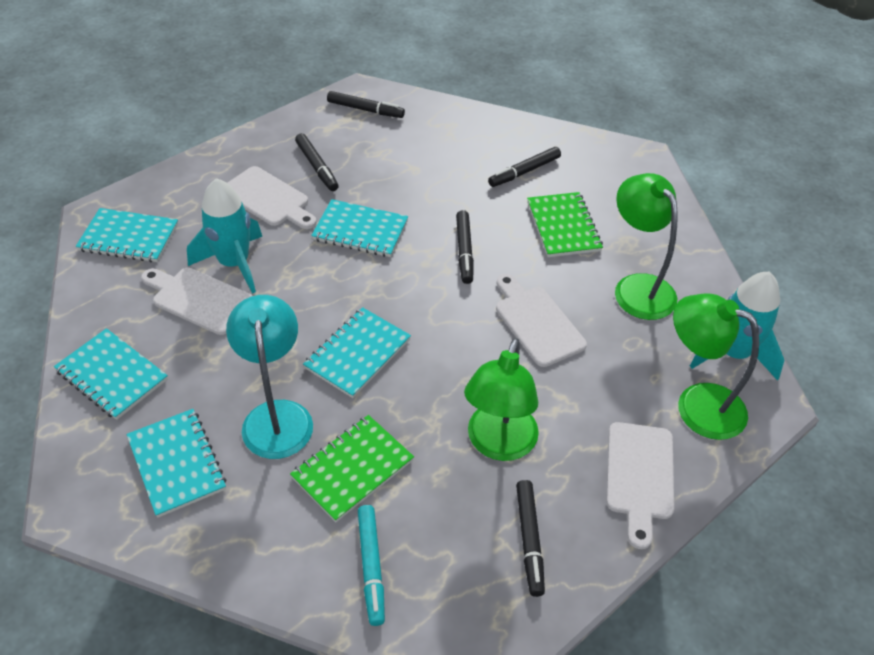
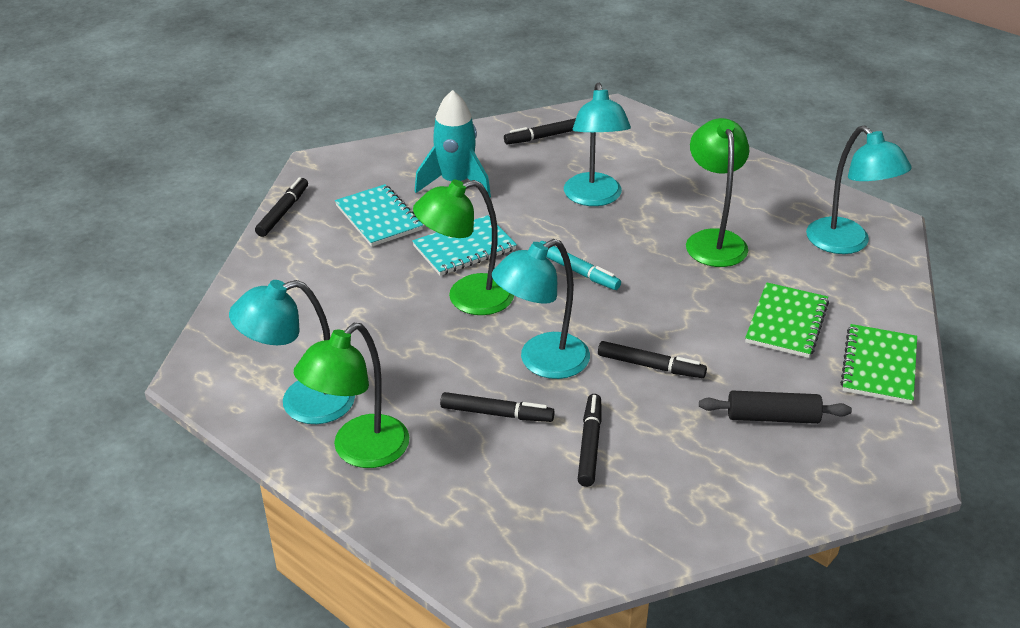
black rolling pin: none = 0 -> [699,390,852,424] = 1
turquoise lamp: [226,295,313,459] = 1 -> [229,280,355,424] [492,239,590,379] [564,82,631,206] [806,126,912,254] = 4
turquoise notebook: [54,328,168,420] [76,208,178,262] [126,409,226,518] [303,307,411,398] [311,199,408,257] = 5 -> [335,184,423,247] [412,215,517,276] = 2
turquoise rocket: [187,178,262,294] [690,272,784,381] = 2 -> [415,90,491,198] = 1
white cutting board: [141,268,253,335] [228,166,317,229] [496,274,587,367] [606,422,674,549] = 4 -> none = 0

